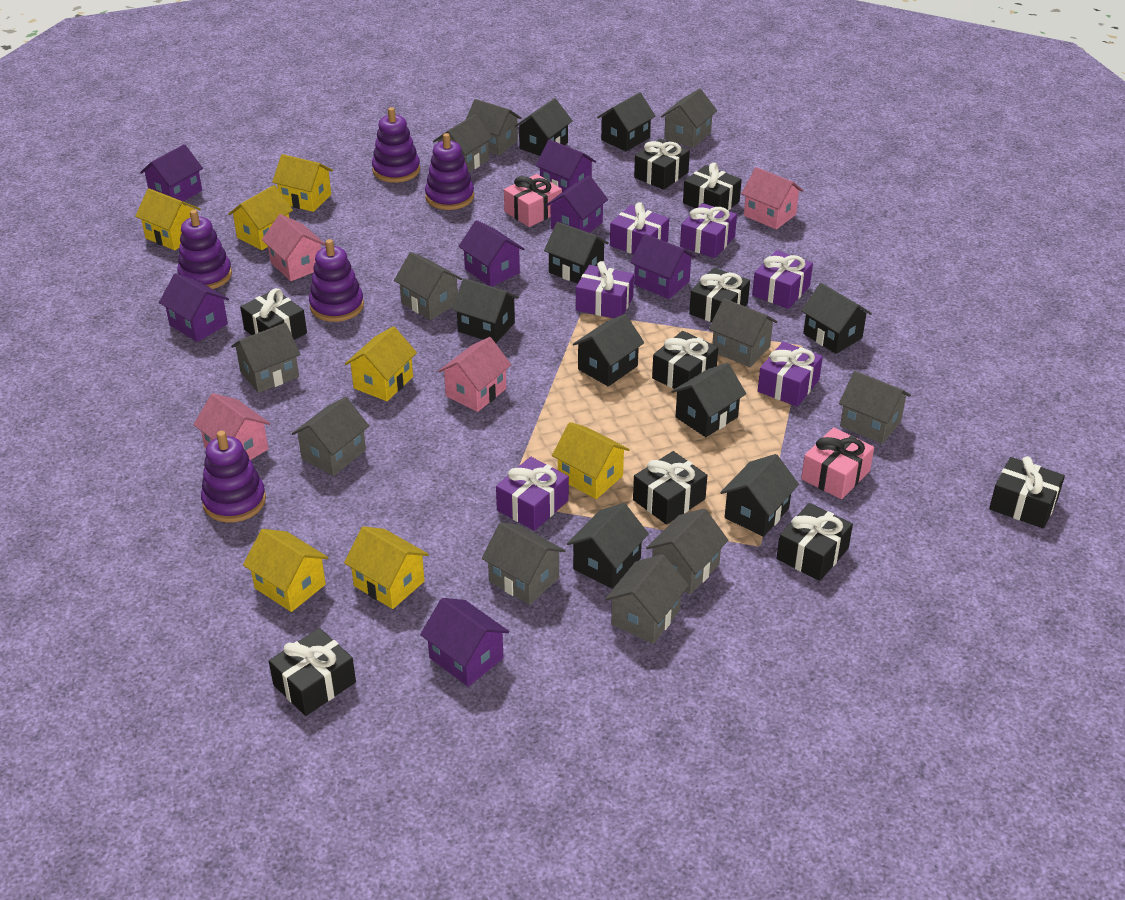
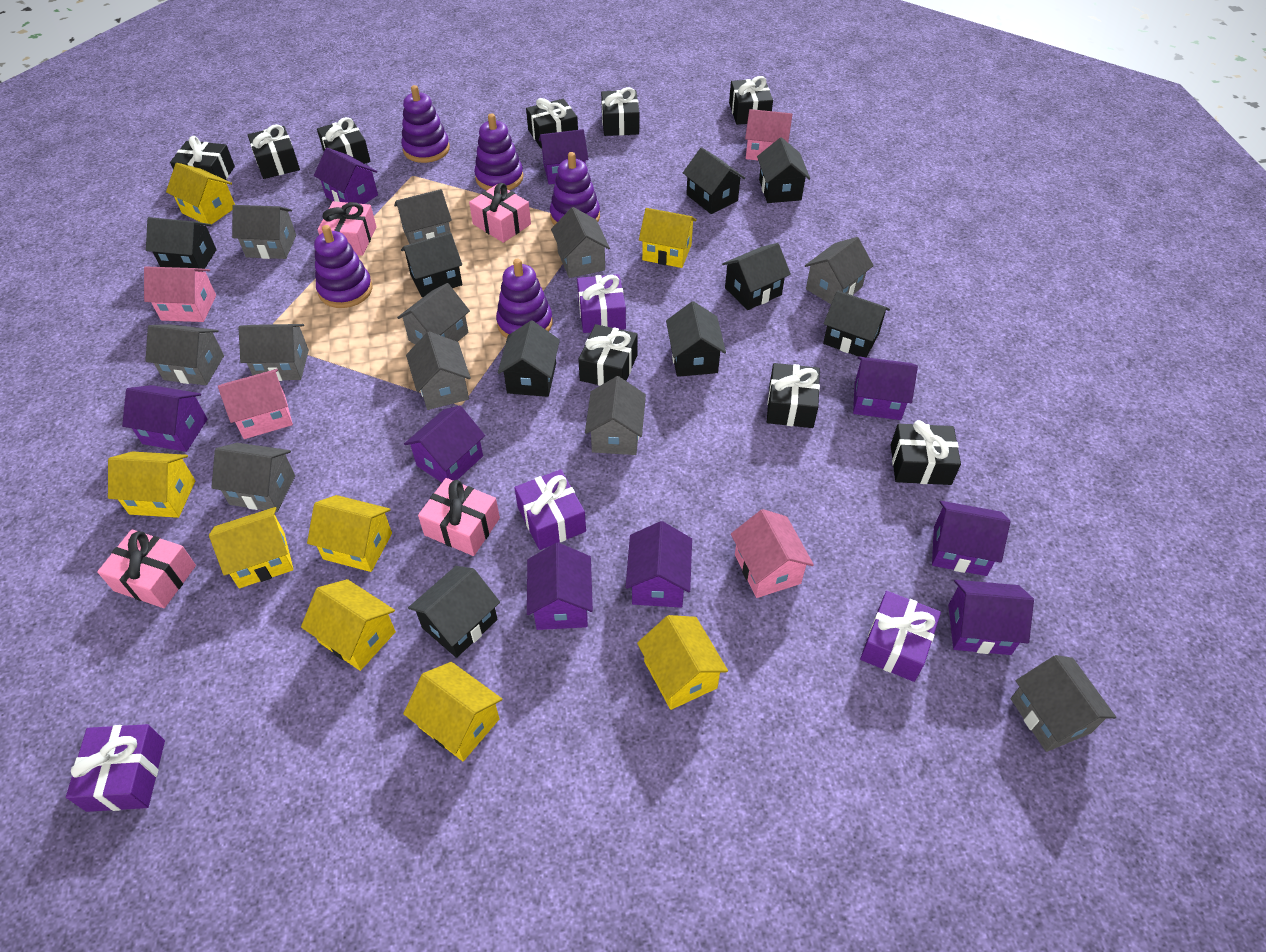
pink gift: [504,174,562,227] [801,427,874,499] = 2 -> [97,529,196,608] [318,201,377,256] [418,478,500,556] [469,183,531,243] = 4
purple gift: [496,457,569,531] [576,261,634,318] [610,202,669,254] [680,203,737,258] [752,250,813,309] [758,342,823,407] = 6 -> [66,724,165,812] [514,469,586,550] [577,274,626,333] [860,591,941,682] = 4
purple house: [140,144,203,201] [159,273,229,342] [420,598,509,687] [458,220,524,287] [535,139,596,192] [545,175,608,233] [630,234,696,299] = 7 -> [122,385,207,452] [314,148,378,204] [404,405,485,483] [527,543,593,630] [539,129,588,184] [626,521,692,608] [853,356,918,420] [932,501,1010,576] [948,580,1034,655] = 9
yellow house: [135,188,201,250] [228,185,293,250] [243,529,329,612] [272,154,333,212] [344,526,429,609] [345,326,417,401] [552,422,630,499] = 7 -> [108,451,195,518] [166,163,235,225] [209,507,294,588] [301,579,396,671] [307,495,392,572] [403,662,502,761] [637,615,728,710] [639,208,697,268] = 8

